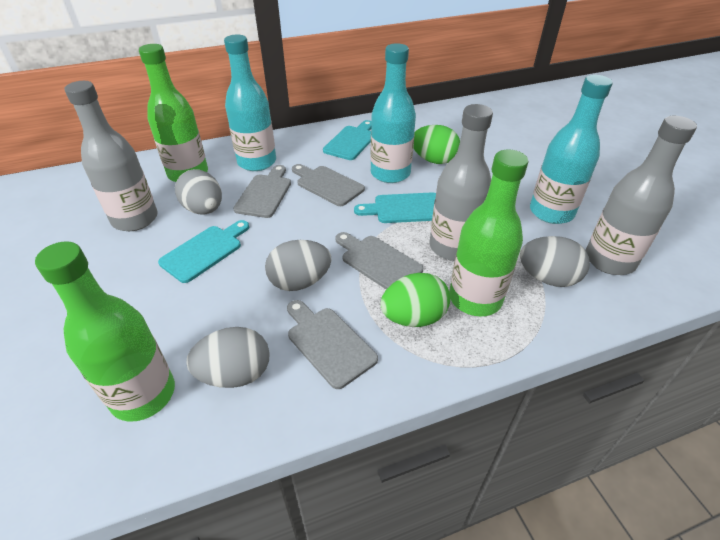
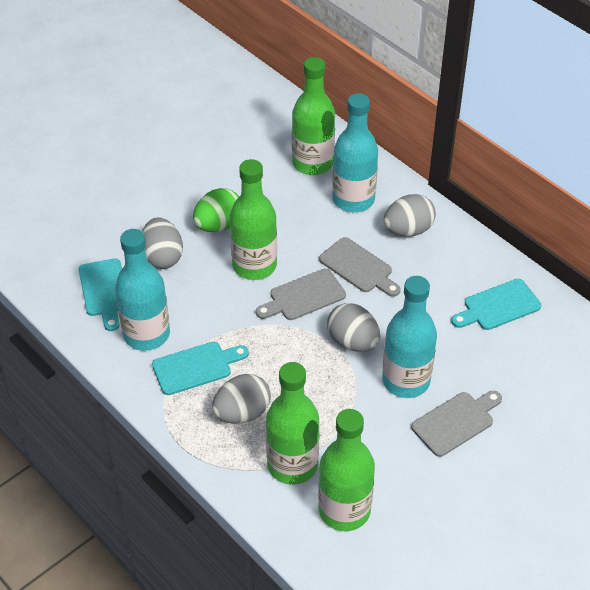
green bottle: [35,241,175,422] [139,44,208,182] [449,149,528,316] = 3 -> [230,159,277,280] [266,362,319,485] [292,57,335,175] [318,409,375,531] = 4
green egg: [380,273,450,327] [413,125,460,164] = 2 -> [193,188,239,232] = 1
grey bottle: [64,81,158,231] [429,104,493,261] [586,116,697,275] = 3 -> none = 0
grey cutting board: [233,165,291,218] [287,300,378,389] [292,164,365,206] [335,232,423,289] = 4 -> [256,269,346,320] [319,237,401,297] [411,391,502,457] = 3

